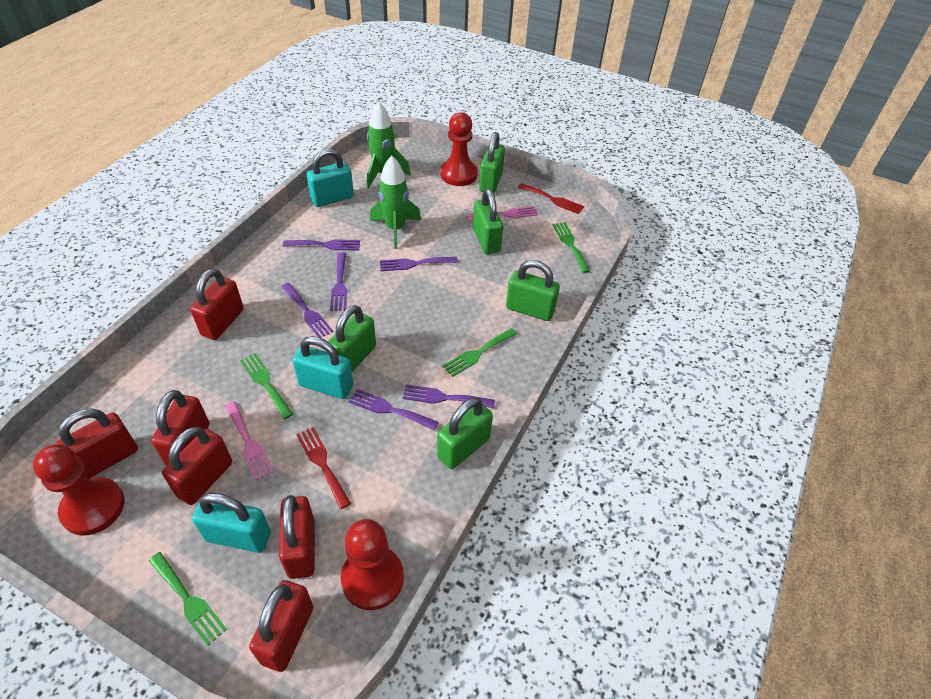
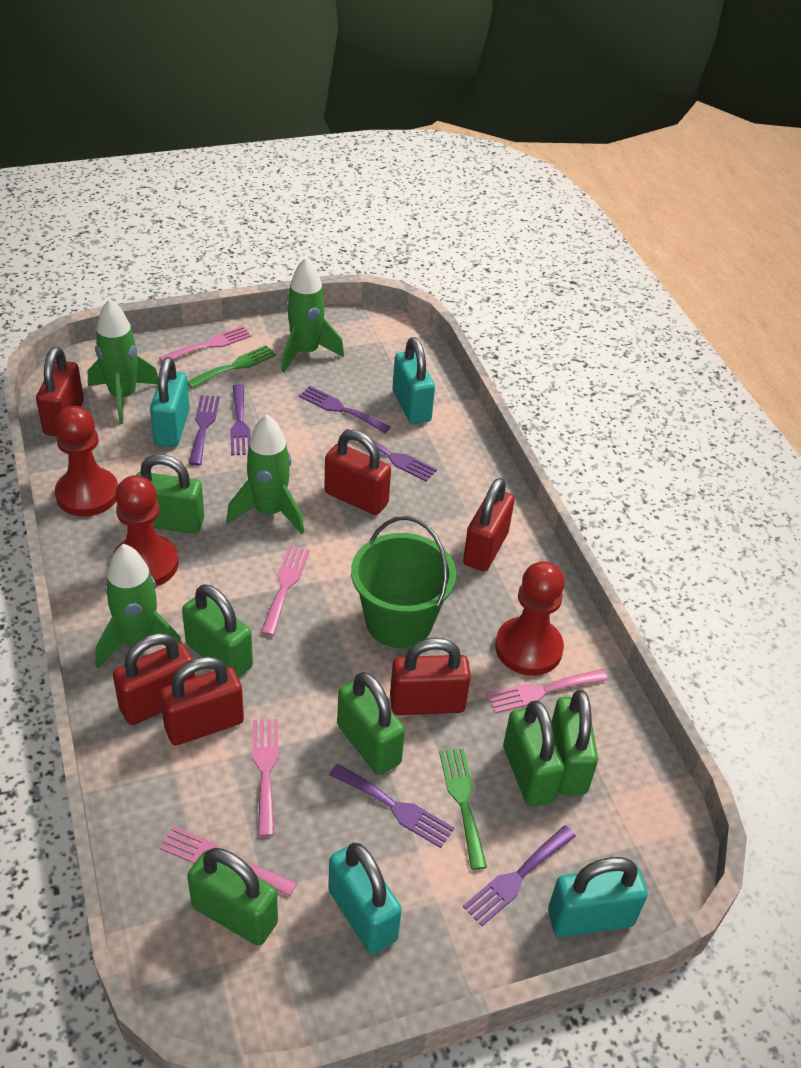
green bucket: none = 0 -> [351,516,456,648] = 1
green fork: [149,552,227,646] [240,353,293,419] [442,328,517,377] [553,222,590,273] = 4 -> [187,345,277,388] [439,748,487,870] = 2
green padlock: [328,305,376,372] [437,398,493,469] [473,189,503,254] [479,132,505,194] [506,260,560,321] = 5 -> [136,454,204,534] [182,584,253,678] [187,848,278,946] [337,672,405,775] [503,700,565,807] [552,690,598,795] = 6
green rocket: [367,102,411,188] [370,156,421,249] = 2 -> [88,299,159,424] [95,543,182,669] [226,414,304,534] [281,257,344,373] = 4
pink fork: [225,401,274,480] [466,206,538,221] = 2 -> [159,326,252,362] [160,826,297,897] [253,719,278,837] [261,546,309,636] [486,669,608,714] = 5
red fork: [296,427,351,509] [518,183,584,214] = 2 -> none = 0
turquoise padlock: [192,493,271,553] [292,336,353,399] [307,149,354,207] = 3 -> [150,357,190,447] [328,843,402,954] [393,337,435,424] [548,857,647,937] = 4

